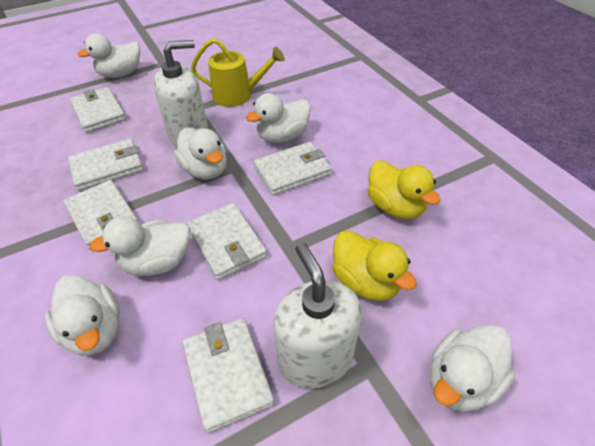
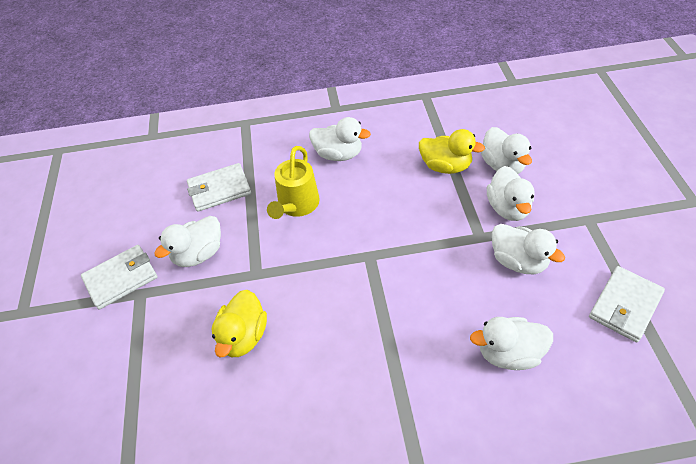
white soap dispenser: [153,40,208,146] [273,243,362,388] = 2 -> none = 0
white wallet: [63,180,138,250] [68,139,144,191] [70,87,126,133] [182,318,274,433] [187,203,267,280] [253,142,332,196] = 6 -> [81,245,158,310] [187,163,251,212] [589,266,665,343] = 3

